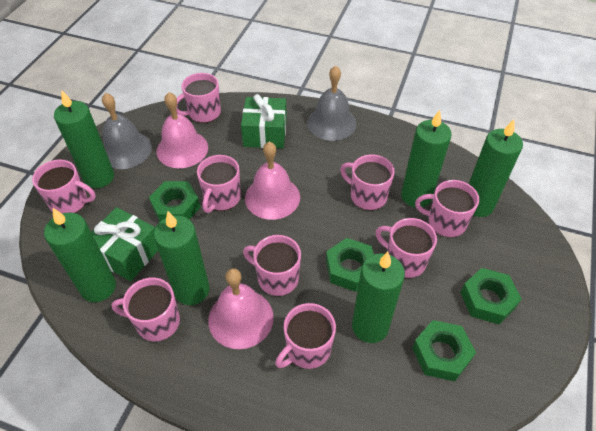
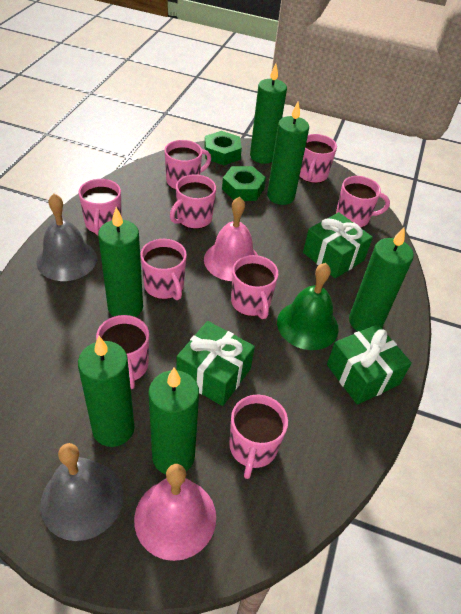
green bell: none = 0 -> [277,263,339,350] = 1
green gift: [91,207,158,281] [241,94,287,149] = 2 -> [176,321,255,406] [303,212,373,278] [327,324,412,405] = 3
green nut: [149,181,200,221] [326,238,374,292] [412,320,476,381] [460,268,522,324] = 4 -> [204,131,242,165] [222,166,266,201] = 2
pink bell: [156,92,208,168] [208,268,274,349] [245,142,300,220] = 3 -> [134,464,216,561] [204,197,258,281] = 2

